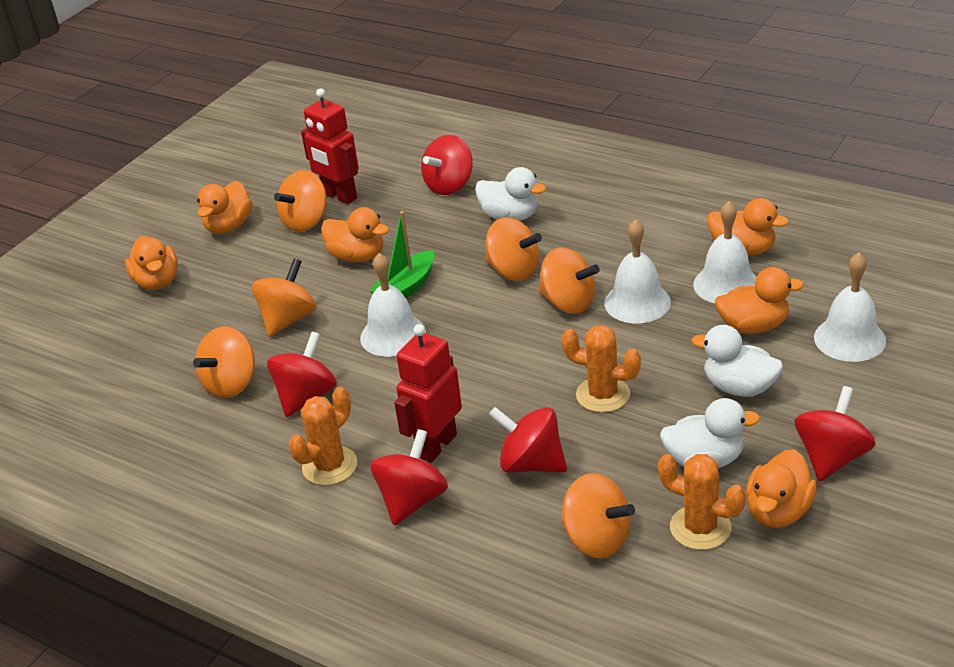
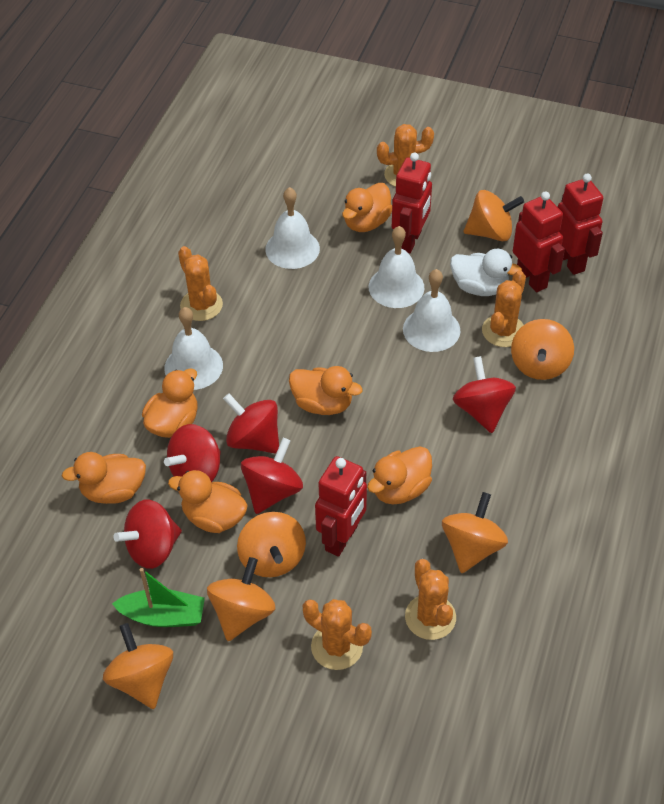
orange cactus: [289,387,357,485] [561,325,641,413] [658,454,746,550] = 3 -> [178,246,223,321] [303,599,372,670] [377,124,434,187] [405,559,456,640] [482,271,526,347] = 5
red robot: [301,88,359,204] [394,324,462,463] = 2 -> [315,456,367,557] [392,152,432,253] [513,191,565,292] [558,174,603,275] = 4
white duck: [475,167,546,221] [660,398,760,468] [691,325,783,397] = 3 -> [450,249,522,296] = 1

